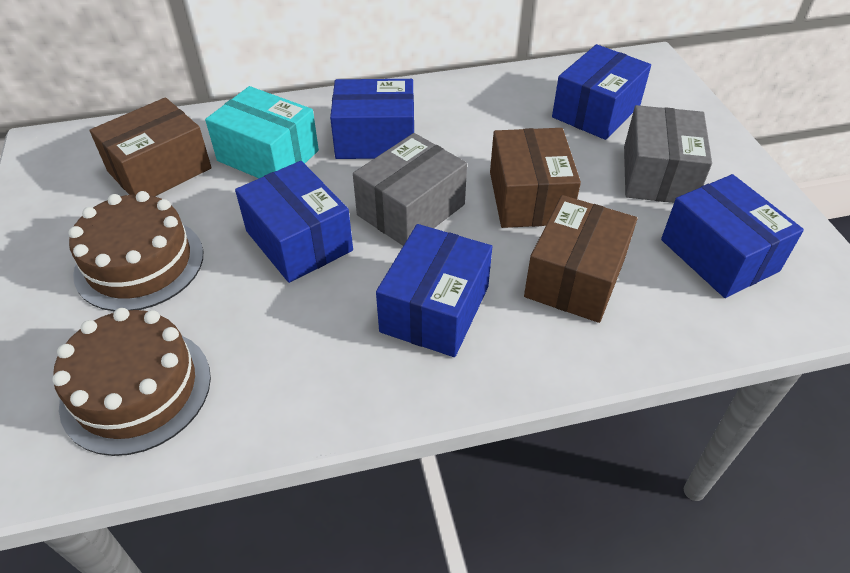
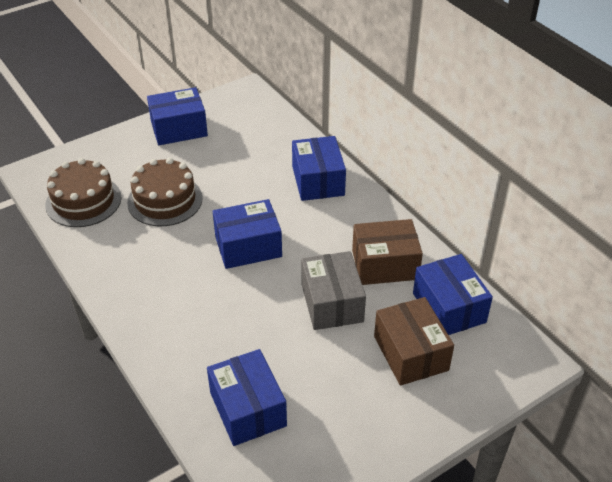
brown box: [90,97,212,196] [490,128,581,228] [524,195,637,323] = 3 -> [352,219,423,285] [374,297,454,386] = 2
grey box: [353,133,467,246] [624,105,712,203] = 2 -> [301,251,366,330] = 1
turquoise box: [205,86,319,178] = 1 -> none = 0

